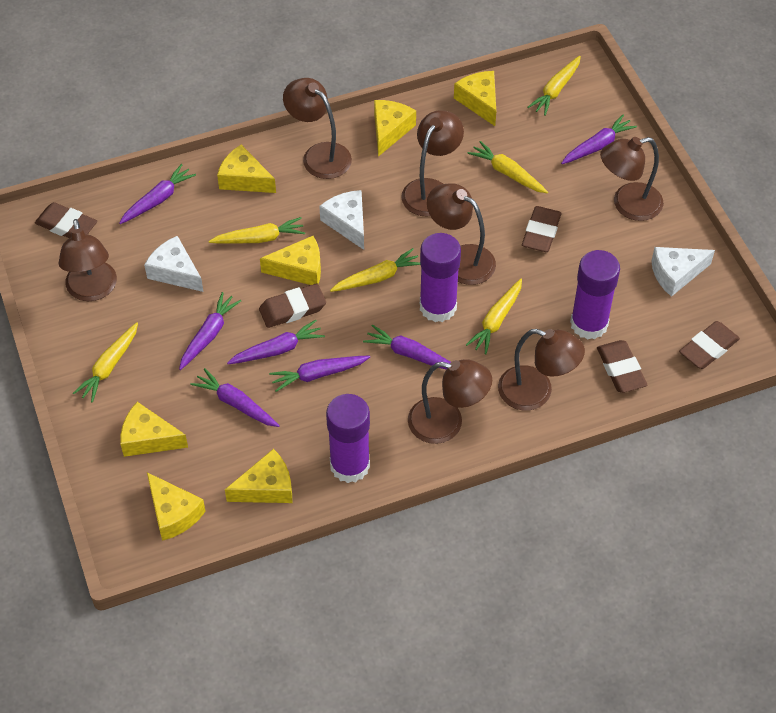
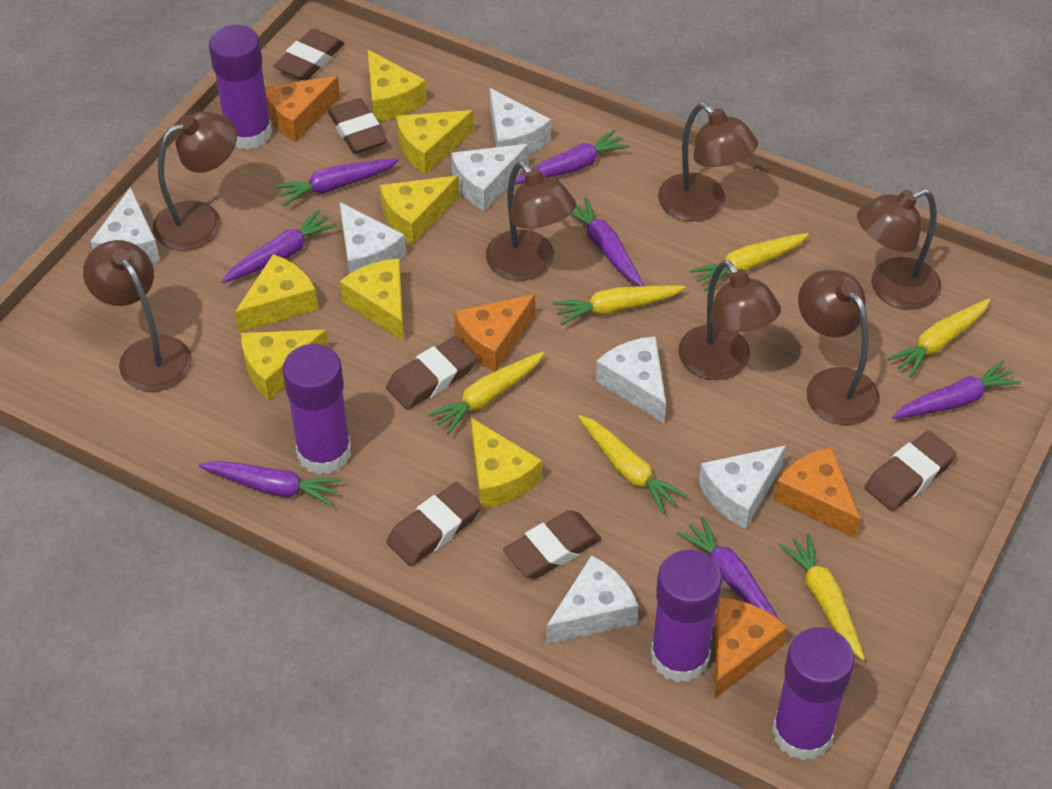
brown eraser: [35,202,97,238] [259,283,326,328] [522,206,561,252] [597,340,647,393] [679,321,740,369] = 5 -> [274,29,344,81] [328,98,387,154] [386,336,477,410] [386,482,481,566] [503,510,602,579] [865,431,957,511] = 6
orange cheese: none = 0 -> [265,76,340,142] [454,294,535,371] [715,597,788,698] [774,447,860,538] = 4
purple glue stick: [326,394,370,483] [420,233,461,322] [570,250,620,340] = 3 -> [209,25,272,150] [282,344,351,475] [651,550,722,682] [772,627,855,761] = 4
white cheese: [144,236,204,292] [319,190,364,250] [651,247,715,297] = 3 -> [90,187,160,263] [340,202,406,274] [451,144,528,211] [490,88,551,155] [546,555,639,644] [596,336,666,423] [699,445,786,529] = 7

